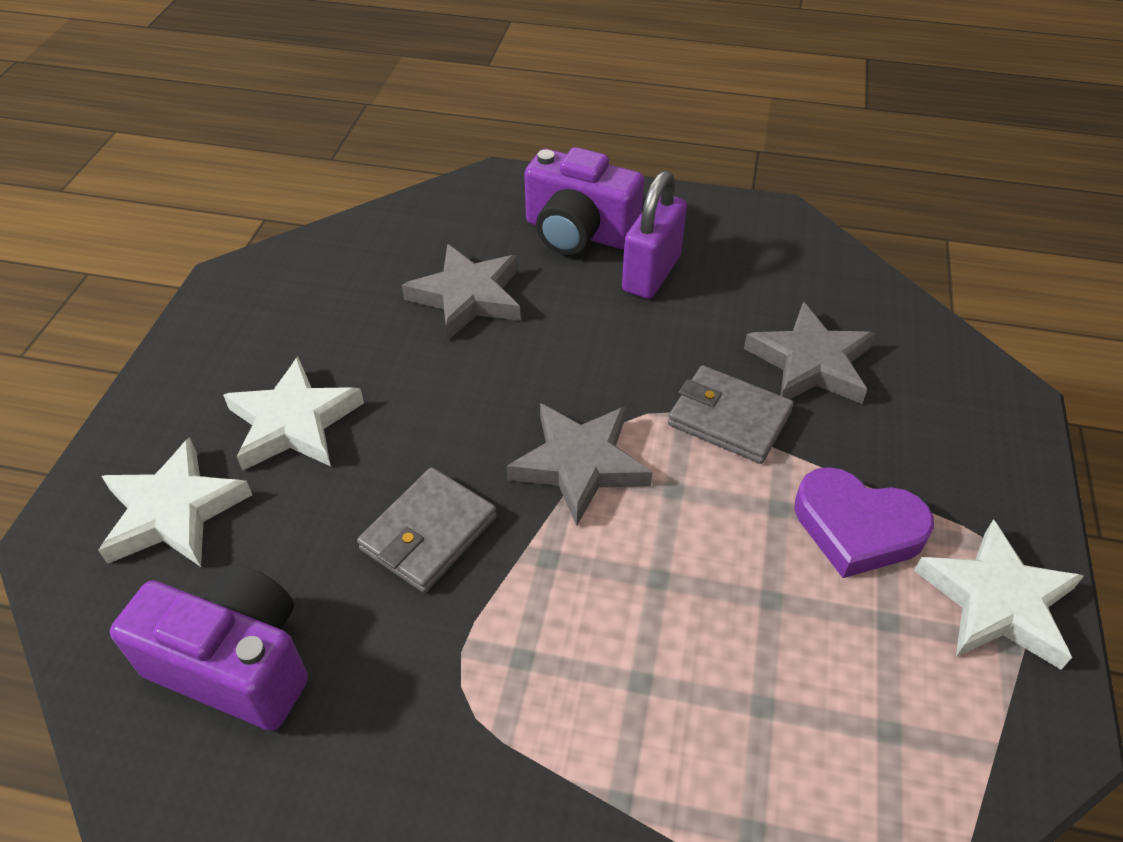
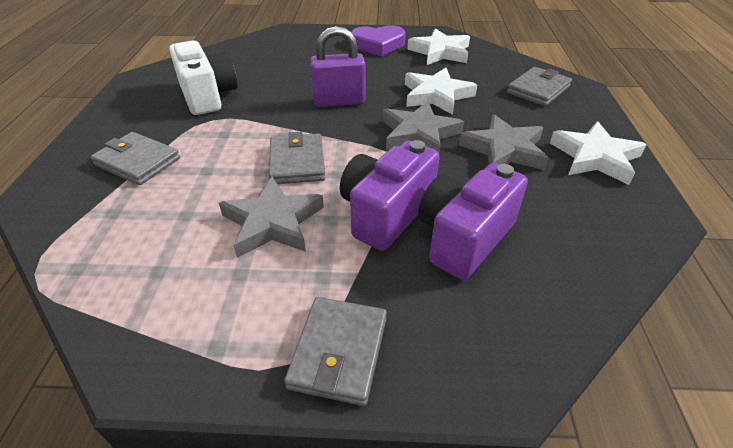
grey wallet: [357,467,497,593] [668,365,794,464] = 2 -> [91,132,180,185] [269,132,325,184] [284,297,387,406] [507,67,572,106] = 4
white camera: none = 0 -> [169,40,238,115] = 1

